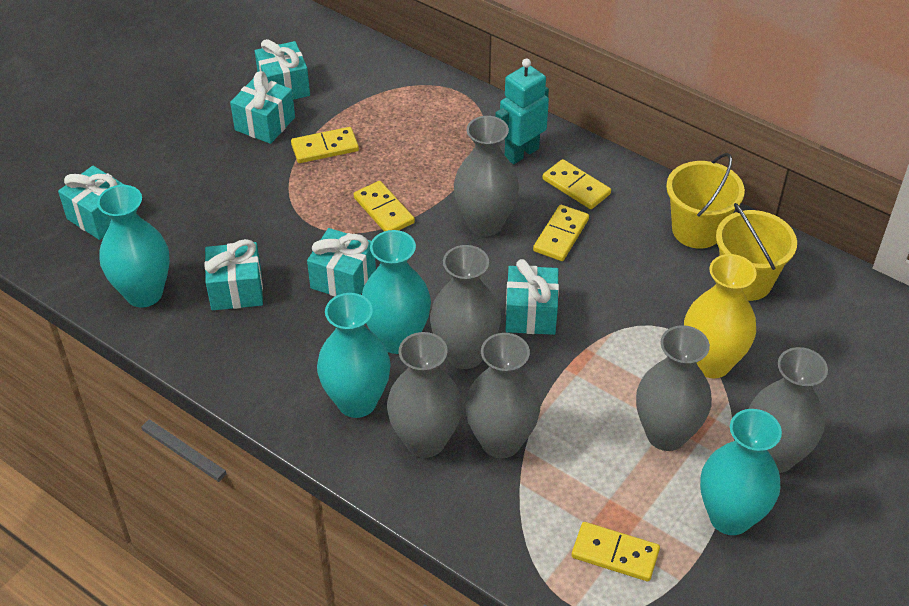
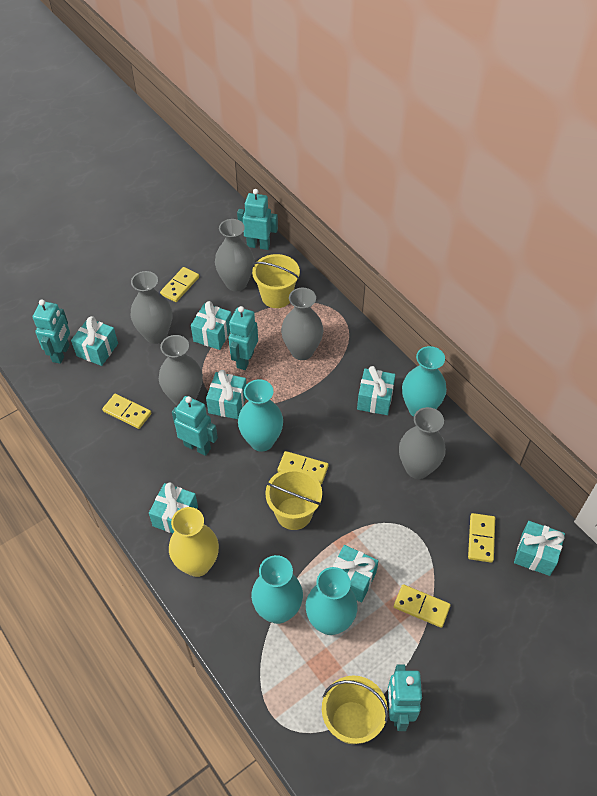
grey vase: [387,332,462,458] [430,245,501,369] [454,116,519,236] [465,333,540,458] [636,325,712,451] [748,347,828,473] = 6 -> [131,271,172,344] [159,335,203,406] [215,219,255,291] [281,288,323,360] [399,407,446,479] = 5
turquoise gift: [58,166,125,240] [204,239,263,310] [230,71,295,144] [255,39,310,100] [307,228,376,297] [505,259,559,335] = 6 -> [71,316,118,366] [149,482,198,533] [191,301,232,350] [206,370,246,419] [333,545,378,603] [357,366,395,415] [514,521,565,576] = 7
turquoise robot: [495,58,549,164] = 1 -> [33,300,70,364] [172,396,218,456] [229,306,258,370] [237,189,278,250] [388,664,422,731] = 5
yellow bucket: [666,153,745,249] [716,203,797,301] = 2 -> [252,254,300,308] [265,468,322,530] [322,676,388,744] = 3

